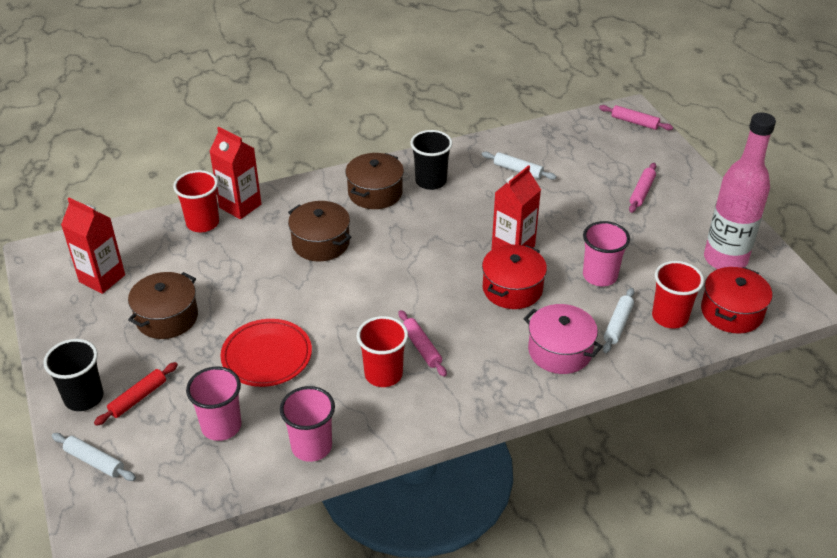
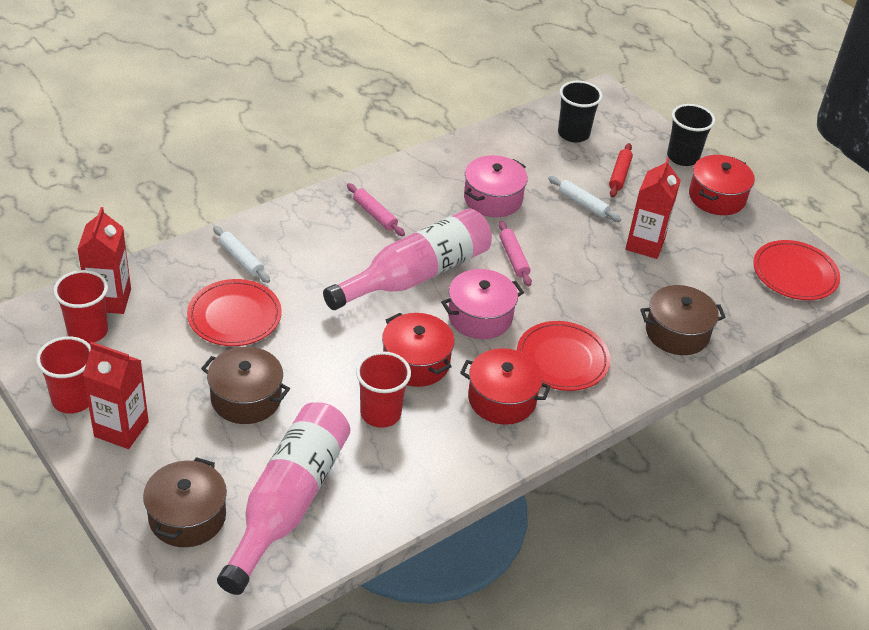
pink bottle: [704,112,776,269] = 1 -> [217,402,350,595] [323,208,492,310] = 2
pink cup: [186,367,242,441] [280,386,335,462] [583,221,630,286] = 3 -> none = 0
pink pot: [524,304,603,374] = 1 -> [441,269,524,339] [464,155,528,217] = 2
pink rolling pin: [399,310,447,377] [599,105,673,130] [629,163,656,213] = 3 -> [347,183,405,236] [499,221,532,286] = 2
red plate: [221,319,312,387] = 1 -> [187,279,282,346] [517,321,610,391] [753,240,840,300] = 3
red pot: [482,245,547,309] [701,267,772,334] = 2 -> [382,313,455,387] [460,348,551,425] [689,155,755,215] = 3
white rolling pin: [52,433,136,481] [481,152,557,180] [603,288,635,353] = 3 -> [213,226,270,283] [548,176,621,222] = 2

